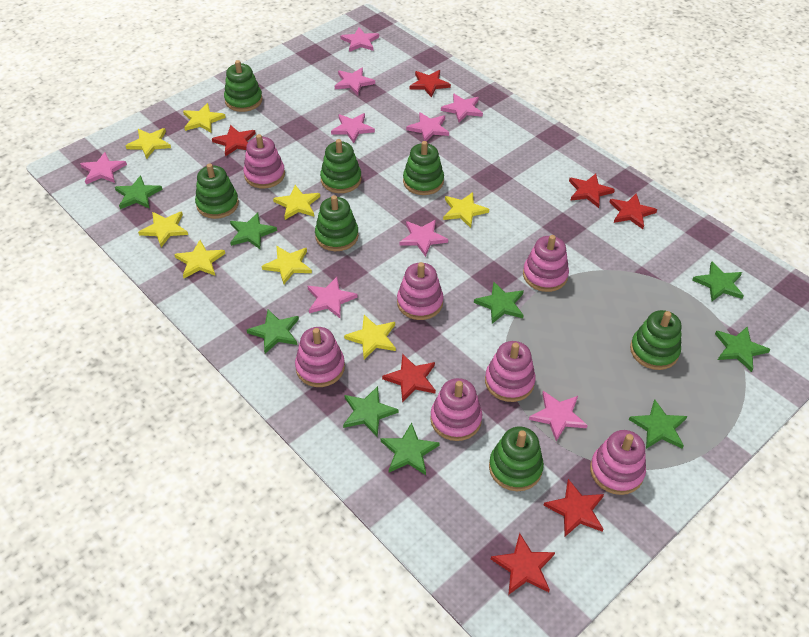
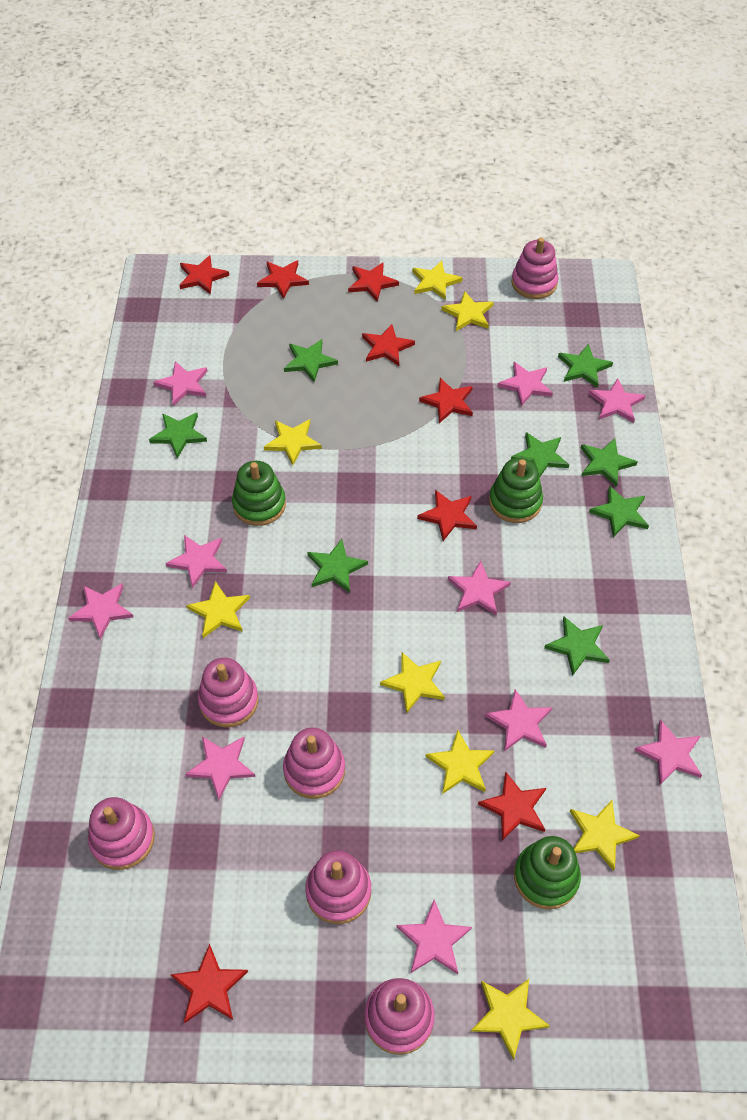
green stacking toy: [195,164,239,219] [224,60,263,112] [315,195,359,251] [320,139,361,193] [403,141,444,195] [489,427,544,491] [630,310,682,370] = 7 -> [232,461,286,526] [489,458,543,523] [514,836,581,910] = 3
green star: [115,175,163,209] [230,212,277,249] [247,310,299,354] [343,386,399,437] [381,422,440,475] [474,282,524,324] [629,399,687,449] [692,261,744,301] [715,327,770,372] = 9 -> [149,413,207,458] [284,339,338,382] [307,539,368,593] [511,432,570,477] [544,616,610,676] [558,344,613,388] [581,438,637,487] [589,486,649,537] = 8
pink stacking toy: [243,134,285,188] [295,327,345,387] [397,262,443,320] [430,378,482,441] [485,341,536,402] [523,235,569,292] [590,430,646,495] = 7 -> [88,797,155,870] [198,658,258,728] [283,728,345,799] [305,850,371,924] [364,978,435,1055] [511,237,559,299] = 6
pink star: [80,152,127,184] [307,277,358,318] [331,113,375,143] [335,68,375,95] [340,27,379,52] [399,220,448,257] [406,112,449,141] [441,93,483,123] [529,391,588,441] = 9 -> [68,583,133,639] [154,361,207,406] [165,535,227,588] [185,737,255,800] [397,900,472,974] [448,561,511,615] [485,689,552,751] [497,362,553,406] [589,378,646,423] [634,719,702,785] = 10
red star: [212,125,256,157] [382,354,436,402] [409,70,451,98] [491,533,555,595] [543,479,604,536] [569,174,615,208] [609,193,657,229] = 7 -> [171,944,248,1023] [179,255,229,295] [257,260,309,299] [348,263,399,301] [362,324,415,366] [417,490,477,541] [419,378,473,423] [478,772,546,841] = 8

